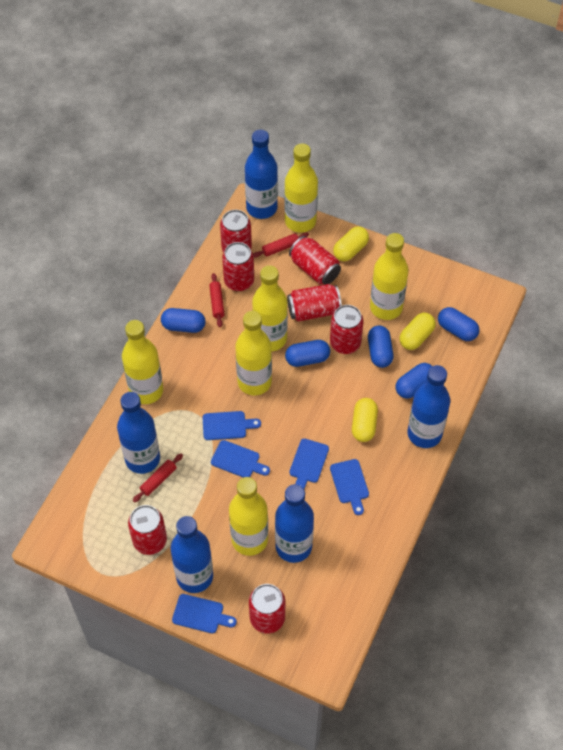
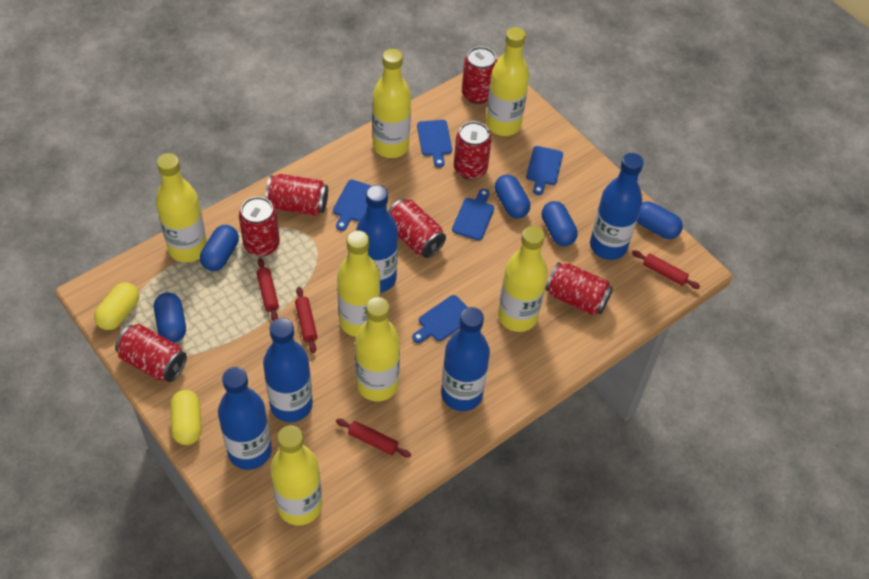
red rolling pin: [133,454,183,503] [209,273,224,327] [253,232,309,257] = 3 -> [256,258,279,321] [295,287,317,353] [336,419,411,458] [632,251,700,289] = 4
yellow bottle: [122,320,163,404] [229,477,268,556] [235,311,272,395] [252,265,288,351] [284,143,318,233] [370,233,409,320] = 6 -> [156,153,207,262] [270,425,322,526] [337,230,381,337] [355,297,400,401] [372,49,411,158] [486,27,529,136] [498,226,548,332] = 7
yellow capsule: [333,226,369,261] [352,398,378,442] [399,313,436,350] = 3 -> [94,282,139,330] [170,390,202,445] = 2

